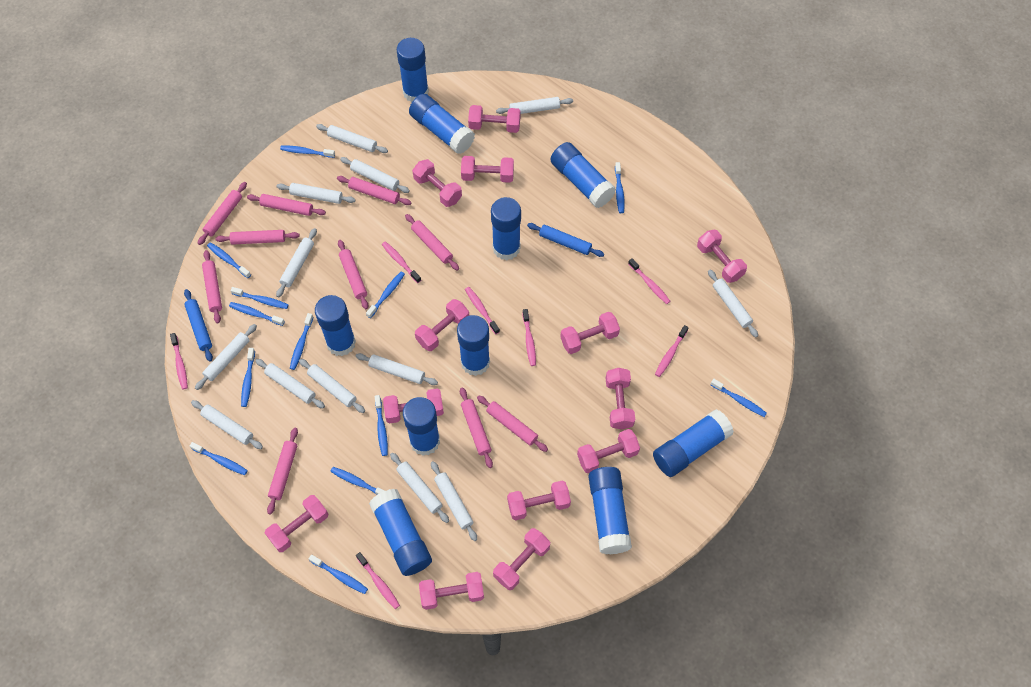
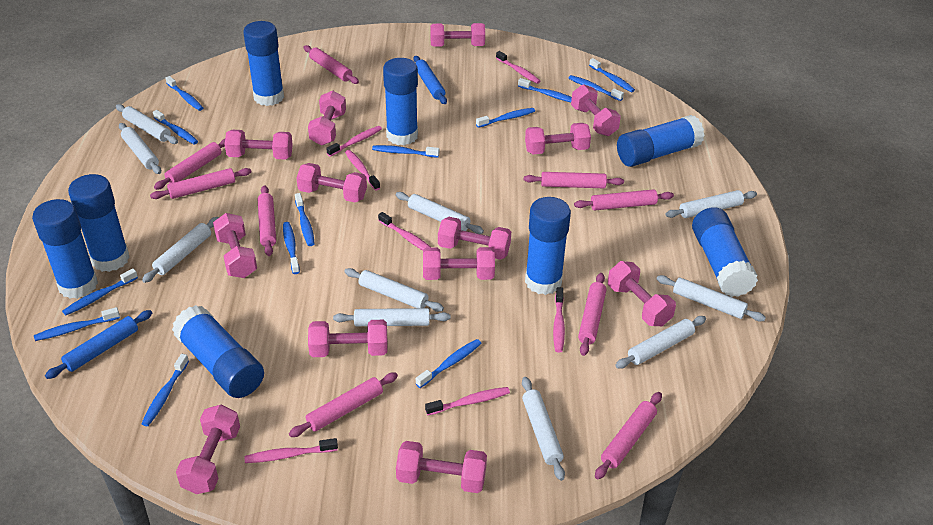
blue glue stick: [315,295,356,356] [369,489,432,576] [397,38,429,103] [403,397,440,456] [409,94,475,154] [457,315,490,376] [491,197,521,260] [551,142,616,208] [588,467,632,554] [653,409,734,477] = 10 -> [32,199,98,299] [68,174,130,272] [172,305,264,398] [243,21,284,106] [383,58,418,145] [525,197,571,295] [617,115,705,167] [692,207,758,297] = 8
pink rolling pin: [198,182,247,245] [202,250,222,324] [215,230,300,245] [247,194,326,216] [267,428,298,515] [337,176,411,205] [338,240,368,309] [405,214,459,271] [460,387,493,468] [477,395,548,452] = 10 -> [150,168,251,199] [154,139,225,190] [258,185,276,256] [289,372,398,437] [304,45,359,84] [524,172,624,188] [574,189,674,210] [578,273,606,356] [595,392,662,479] = 9
white rolling pin: [191,400,263,449] [195,324,257,390] [255,359,325,408] [276,183,355,204] [276,228,317,297] [299,359,365,413] [316,124,388,153] [340,157,410,193] [356,353,438,385] [390,453,449,523] [431,461,477,541] [496,97,573,114] [708,270,758,337] = 13 -> [116,104,178,144] [119,123,161,174] [142,217,219,283] [333,308,450,326] [344,268,444,312] [396,192,484,234] [522,377,565,481] [615,316,706,369] [656,275,766,321] [666,190,757,218] = 10

